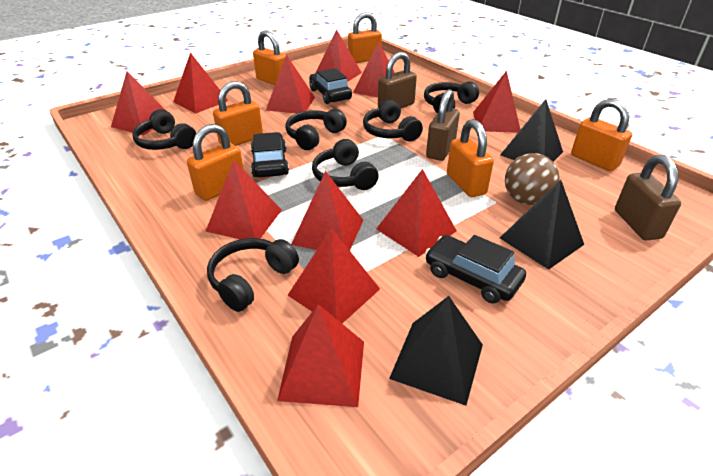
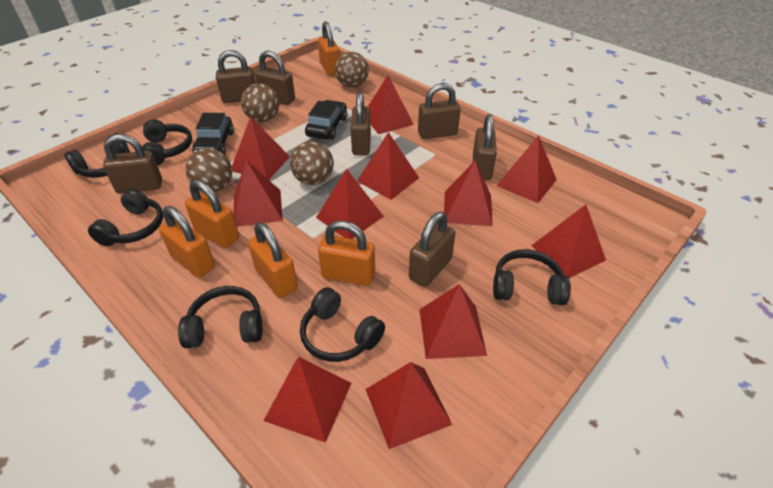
black car: [251,132,289,177] [309,68,352,104] [425,235,526,304] = 3 -> [192,113,234,155] [305,100,347,140] = 2
black pyramid: [389,296,483,406] [500,99,563,162] [500,180,584,270] = 3 -> none = 0
brown ball: [505,153,560,205] = 1 -> [186,148,232,192] [241,83,279,122] [290,141,334,185] [335,52,369,88] = 4
brown padlock: [378,52,417,108] [426,89,460,161] [615,155,681,240] = 3 -> [103,134,162,194] [216,50,256,103] [255,51,295,105] [351,92,371,155] [409,212,455,287] [418,83,461,139] [473,114,497,180] = 7
orange padlock: [187,124,244,201] [213,81,263,146] [253,30,286,85] [348,12,382,63] [447,119,494,197] [571,99,632,171] = 6 -> [159,206,215,278] [185,179,239,248] [248,222,298,298] [318,21,340,76] [318,221,375,286] = 5

